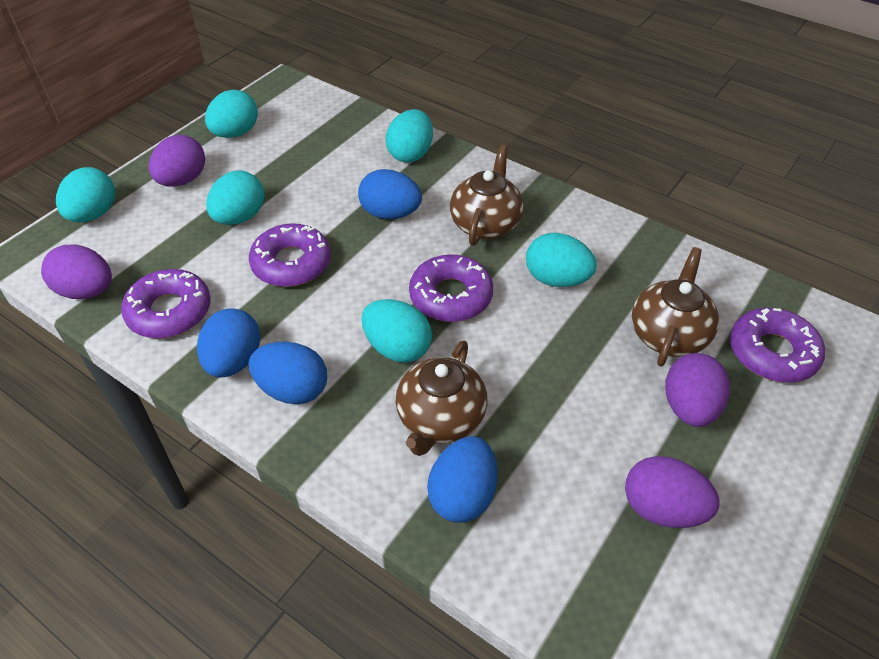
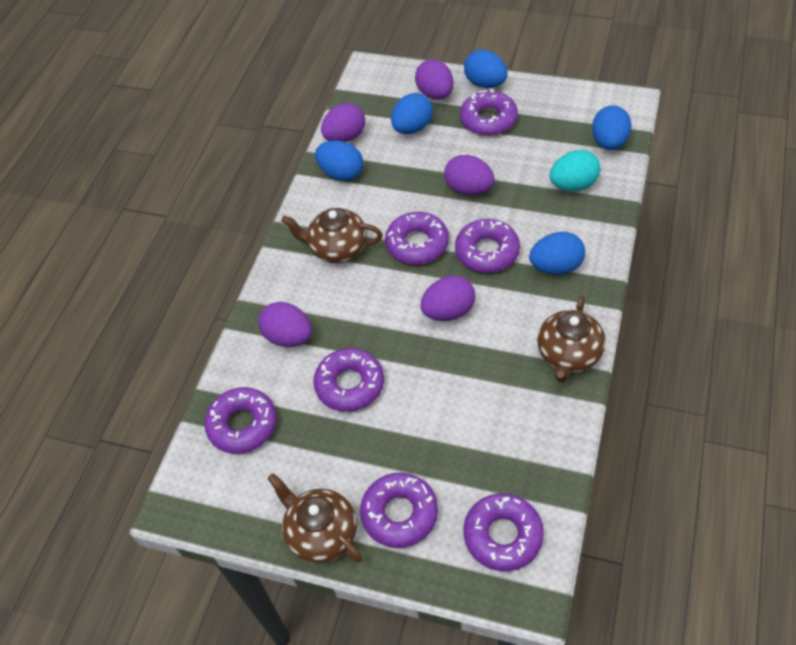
blue egg: [197,308,260,378] [249,342,327,405] [358,169,422,219] [427,436,497,523] = 4 -> [315,141,363,181] [391,93,433,134] [464,50,508,88] [529,232,585,275] [592,105,631,150] = 5
purple donut: [121,269,211,338] [249,223,331,287] [409,254,493,322] [730,307,825,383] = 4 -> [204,387,277,454] [313,348,384,412] [360,472,438,548] [385,212,449,265] [455,219,520,273] [460,89,518,136] [464,493,544,571] = 7
purple egg: [41,244,112,299] [149,135,205,187] [625,456,720,528] [665,353,730,427] = 4 -> [258,302,312,347] [321,103,365,142] [415,59,454,99] [421,275,475,321] [444,155,495,195] = 5
turquoise egg: [56,167,115,222] [205,89,258,138] [206,171,265,225] [361,299,432,363] [386,109,433,163] [526,233,597,287] = 6 -> [550,150,600,191] = 1

